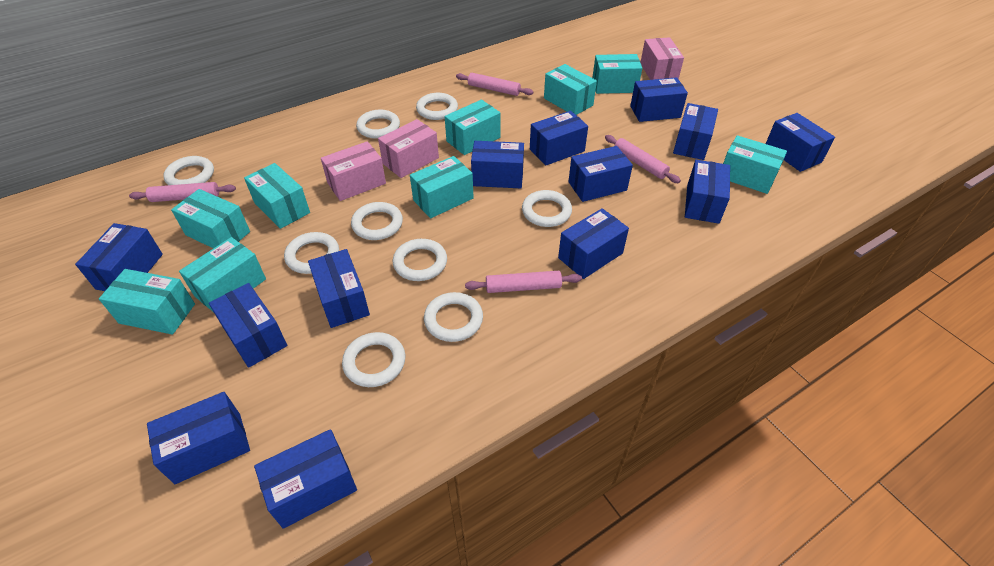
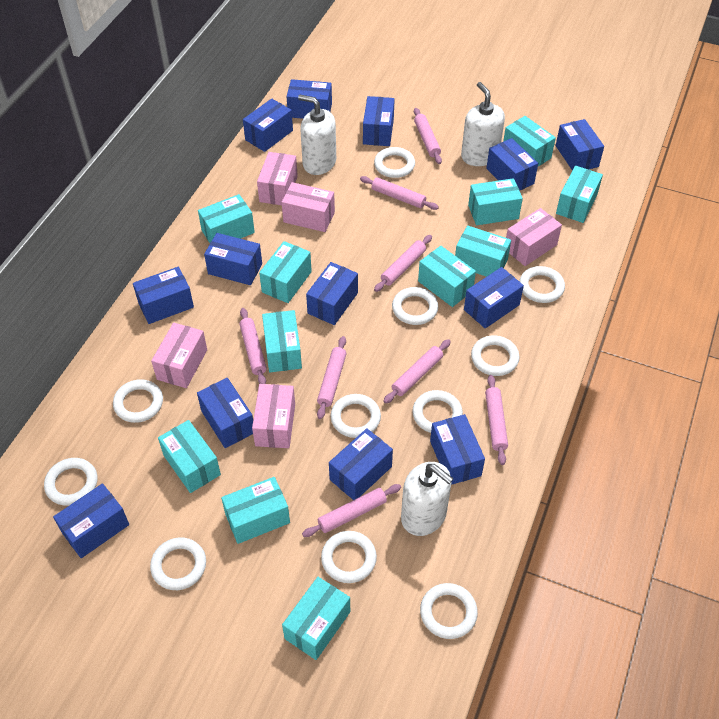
pink box: [321,141,386,201] [378,119,439,178] [640,37,684,80] = 3 -> [151,323,207,388] [252,384,295,448] [257,152,298,205] [282,182,335,232] [506,208,562,266] = 5
pink rolling pin: [129,182,236,202] [456,73,533,96] [465,271,582,293] [605,135,681,183] = 4 -> [239,308,267,384] [302,484,401,537] [317,336,347,419] [360,176,439,210] [374,235,432,292] [383,339,451,404] [414,108,442,164] [485,375,508,465] = 8
turquoise box: [99,269,195,335] [171,189,250,248] [179,237,266,312] [244,163,310,229] [410,156,474,218] [445,100,501,155] [544,64,597,115] [592,54,642,94] [723,135,787,194] = 9 -> [158,420,221,493] [198,194,255,243] [221,477,290,544] [259,241,312,303] [262,310,302,372] [282,577,350,660] [418,246,476,307] [455,226,511,277] [468,178,523,225] [503,116,556,166] [556,166,603,223] = 11
white ring: [163,156,214,185] [284,232,339,274] [342,332,405,387] [351,202,403,240] [356,109,400,139] [393,239,447,281] [416,93,458,120] [424,292,483,342] [522,190,572,227] = 9 -> [44,458,97,506] [113,379,163,423] [150,537,206,590] [321,531,377,583] [331,394,381,438] [374,147,415,178] [392,287,438,325] [412,390,463,433] [420,583,478,639] [471,335,520,376] [519,266,565,303] = 11
white soap dispenser: none = 0 -> [298,95,336,175] [401,462,453,536] [461,82,505,166] = 3

